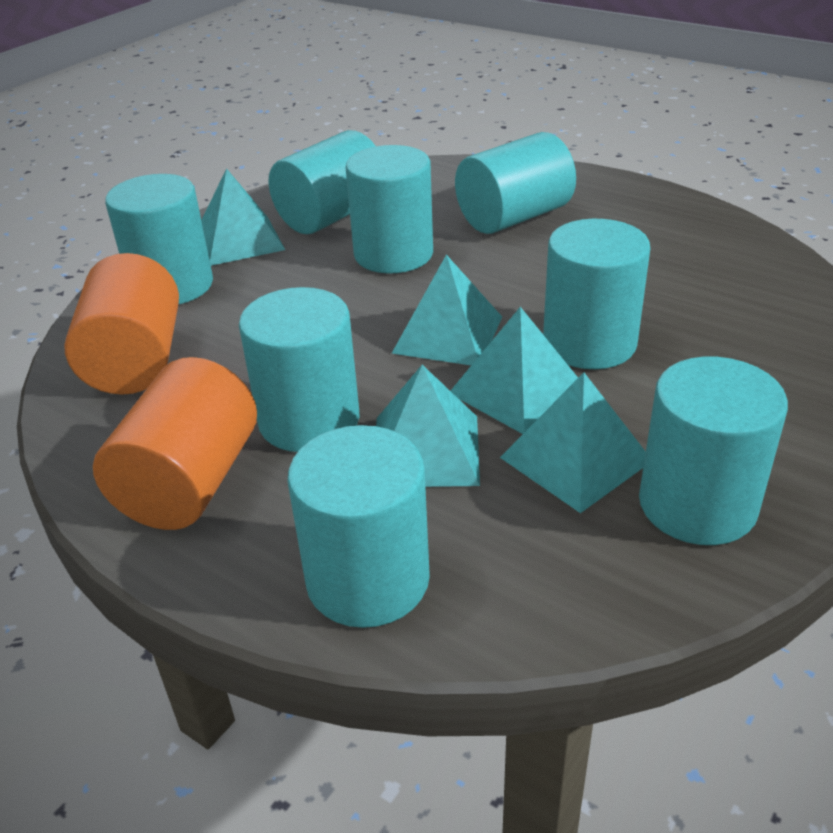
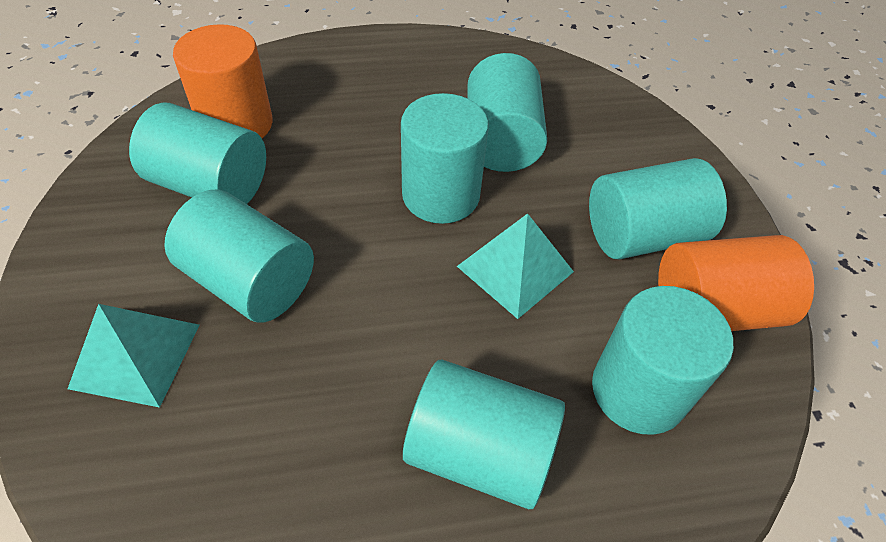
turquoise cylinder: [105,174,213,305] [239,287,359,452] [269,130,375,234] [288,425,430,628] [346,145,433,273] [455,132,576,234] [543,219,651,369] [639,357,788,545] = 8 -> [129,102,266,204] [164,190,314,323] [401,93,489,224] [403,360,565,509] [467,53,547,172] [589,158,727,259] [592,286,733,435] = 7
turquoise pyramid: [201,169,285,266] [376,365,480,487] [392,254,502,366] [451,307,578,434] [500,372,646,513] = 5 -> [68,304,199,408] [457,213,574,319] = 2

